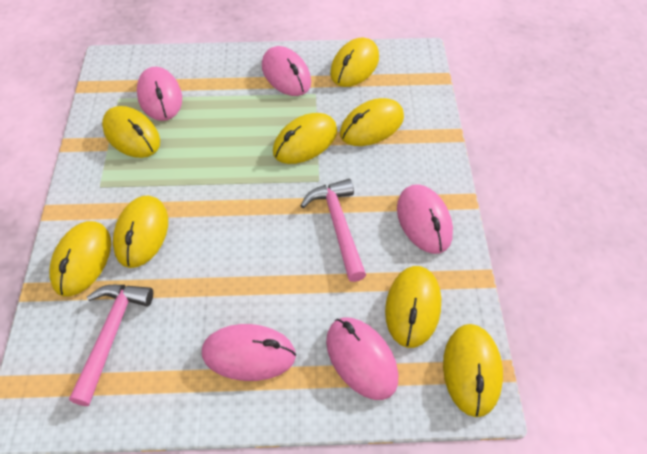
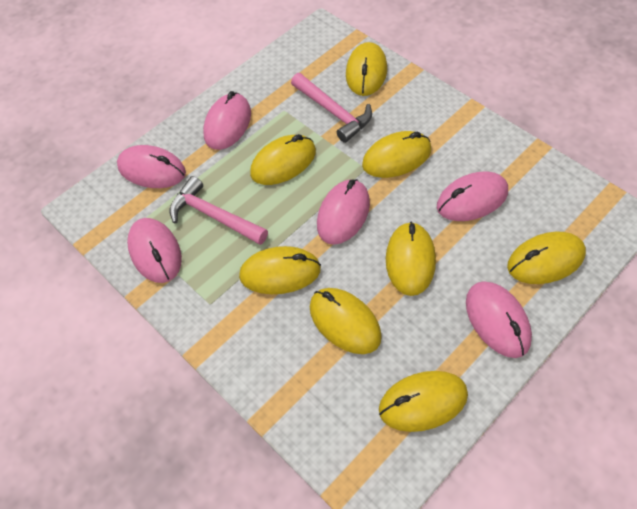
pink mouse: [137,67,182,121] [202,324,296,381] [262,46,311,96] [326,318,398,400] [397,184,453,254] = 5 -> [117,145,186,188] [127,218,182,283] [203,91,251,150] [317,179,370,245] [437,171,508,221] [466,281,532,358] = 6

